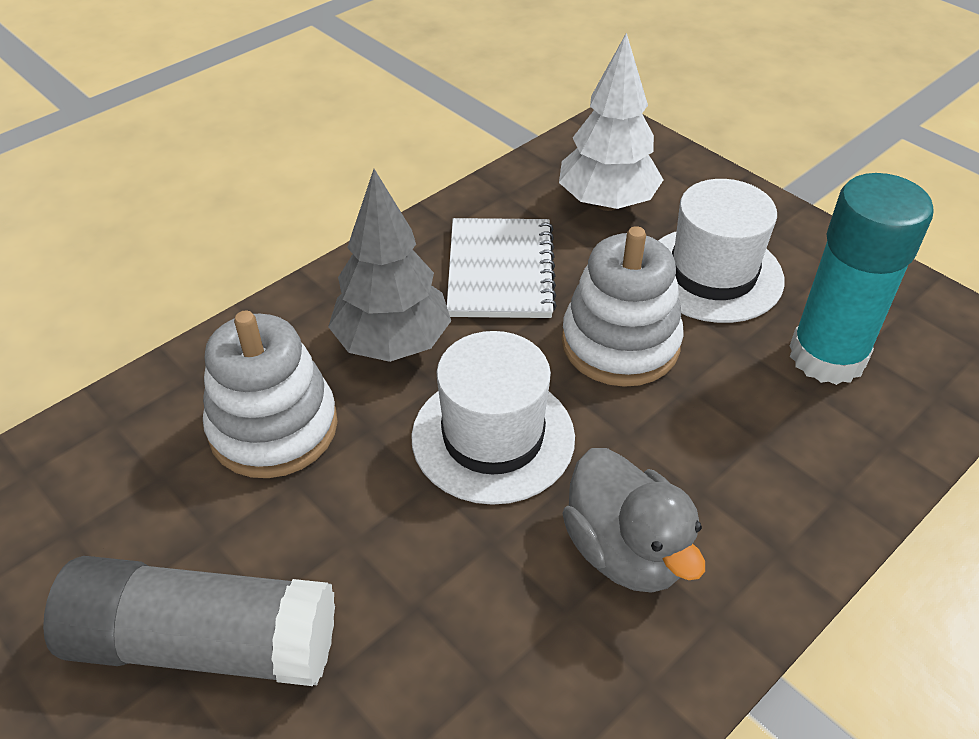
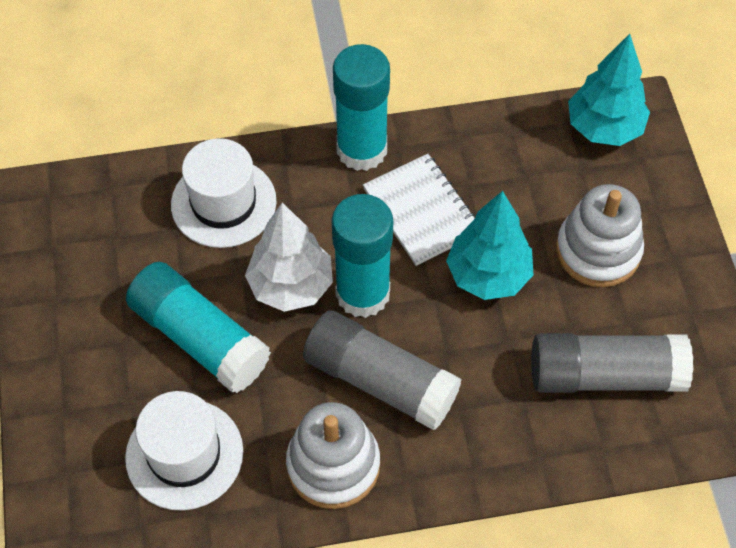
grey duck: [563,448,705,593] = 1 -> none = 0
grey glue stick: [43,556,335,686] = 1 -> [303,310,462,430] [531,333,693,393] = 2
grey tree: [328,169,451,362] = 1 -> none = 0
turquoise glue stick: [790,173,934,385] = 1 -> [126,262,271,393] [331,194,393,318] [333,44,390,171] = 3
turquoise tree: none = 0 -> [446,191,534,300] [568,34,650,146] = 2

